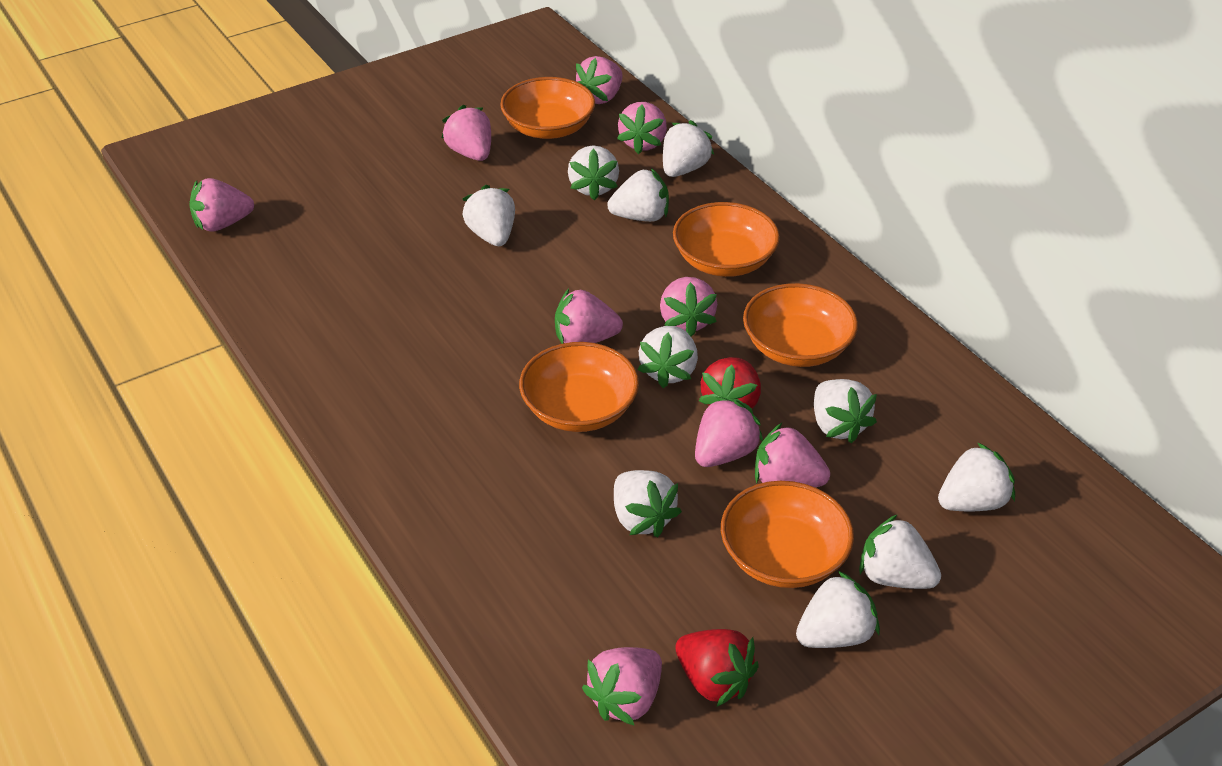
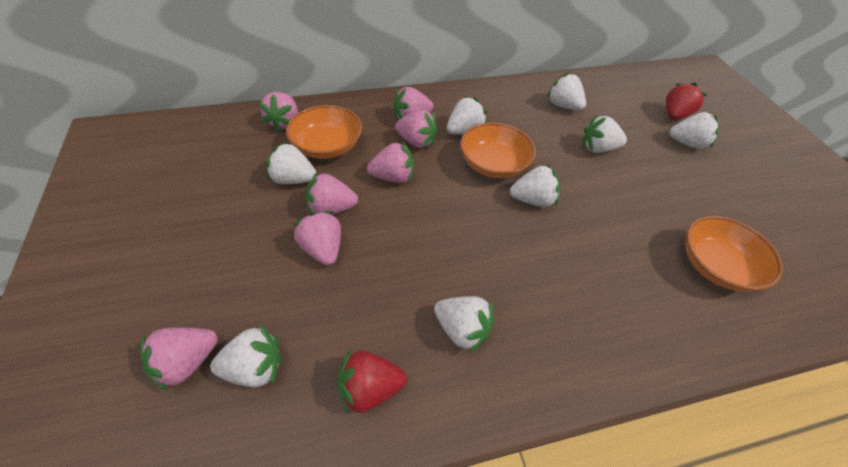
orange bowl: [500,77,595,139] [519,342,639,432] [673,202,780,277] [721,481,854,588] [743,283,858,367] = 5 -> [286,105,362,159] [460,123,536,178] [686,216,783,291] = 3
pink strawberry: [189,178,254,232] [442,105,491,161] [555,288,623,344] [576,56,623,104] [582,647,662,726] [617,102,667,154] [660,277,717,337] [695,396,763,467] [755,423,830,487] = 9 -> [141,327,218,391] [258,92,298,132] [293,211,341,266] [306,172,358,215] [367,141,414,183] [393,87,434,120] [395,110,438,148] = 7
white strawberry: [462,185,515,246] [568,146,619,200] [607,168,669,222] [614,470,682,537] [638,326,698,388] [663,120,714,177] [796,571,880,648] [814,379,877,444] [859,514,941,589] [938,442,1015,511] = 10 -> [210,324,282,387] [267,141,316,184] [434,296,494,354] [447,96,487,135] [510,165,560,207] [547,72,586,110] [582,115,627,153] [670,112,719,149] = 8

